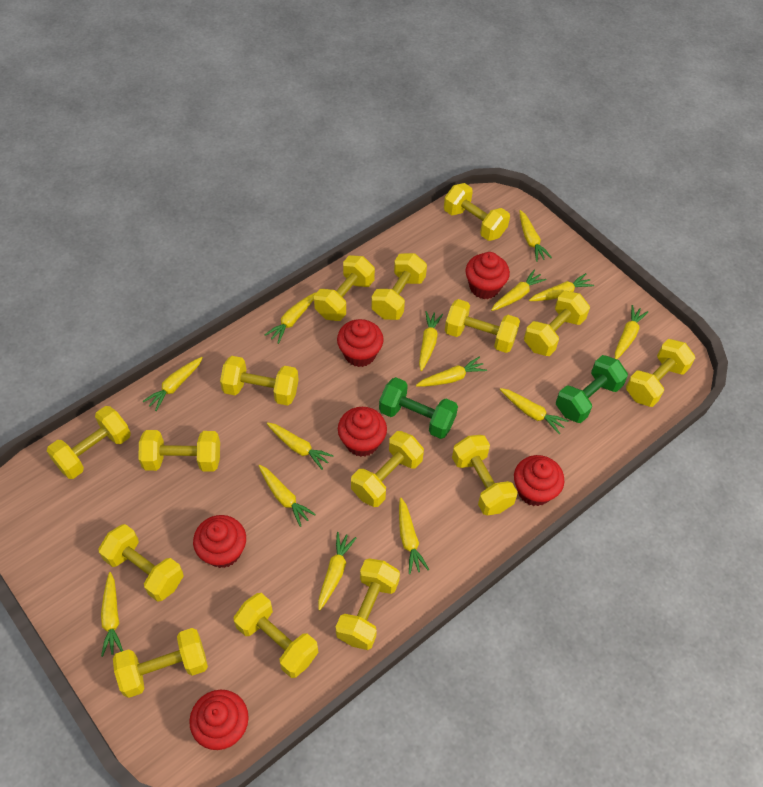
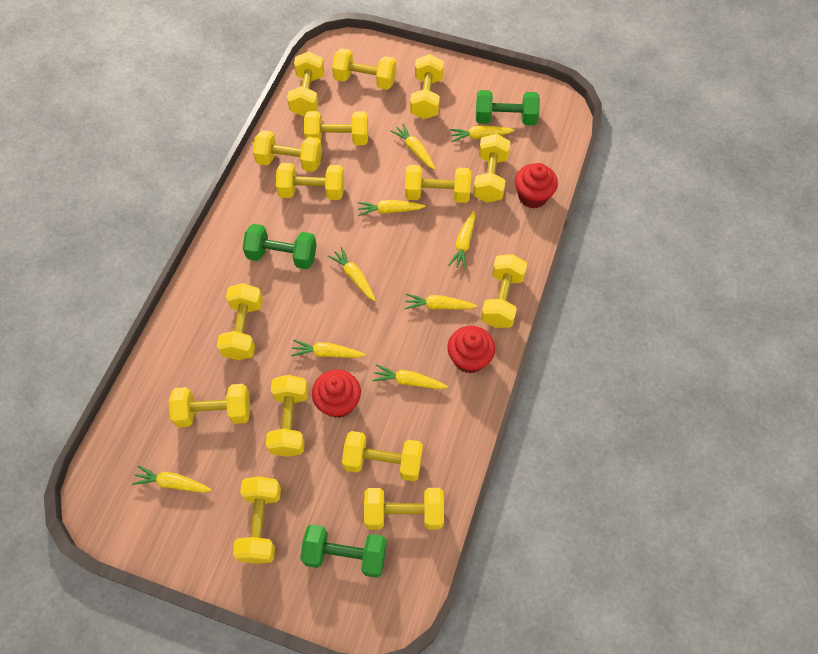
green dumbbell: [379,377,458,439] [556,355,628,423] = 2 -> [243,224,317,269] [300,524,387,578] [476,90,540,126] = 3
red cupcake: [189,690,249,750] [193,515,246,568] [337,319,384,367] [338,407,387,457] [465,252,510,299] [514,455,564,506] = 6 -> [312,370,361,418] [447,326,495,373] [515,163,558,209] = 3
yellow carrot: [101,572,123,657] [143,357,203,411] [259,465,316,527] [265,292,316,344] [266,422,334,470] [318,532,356,611] [399,498,429,574] [416,356,487,387] [419,311,443,371] [491,269,547,311] [500,388,569,434] [519,210,552,262] [529,273,594,301] [615,305,649,359] = 14 -> [132,465,212,492] [291,339,366,358] [328,247,376,301] [357,200,426,216] [372,364,448,389] [391,124,436,170] [405,293,477,310] [448,211,475,270] [450,125,515,142] = 9

